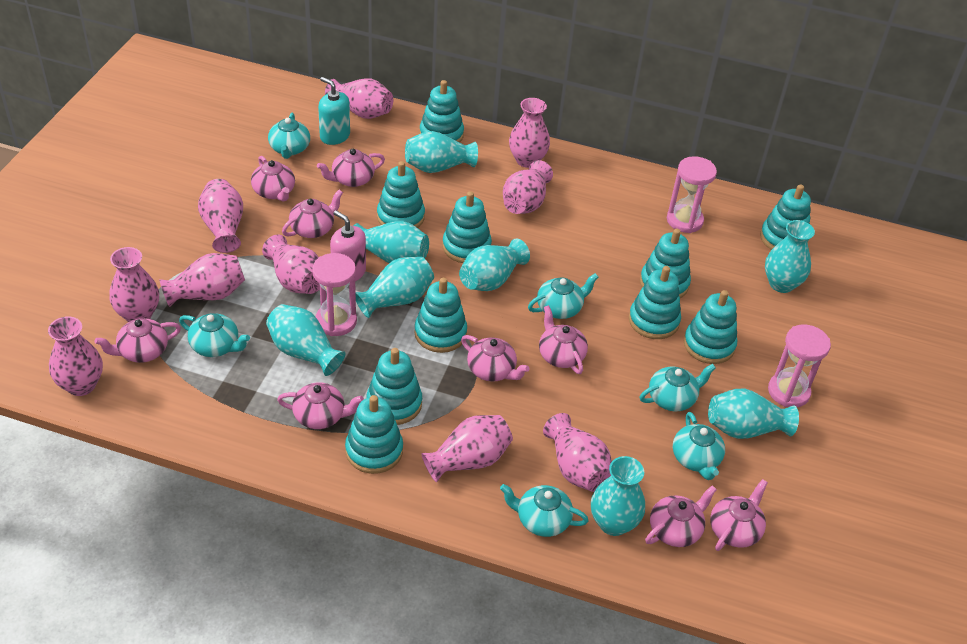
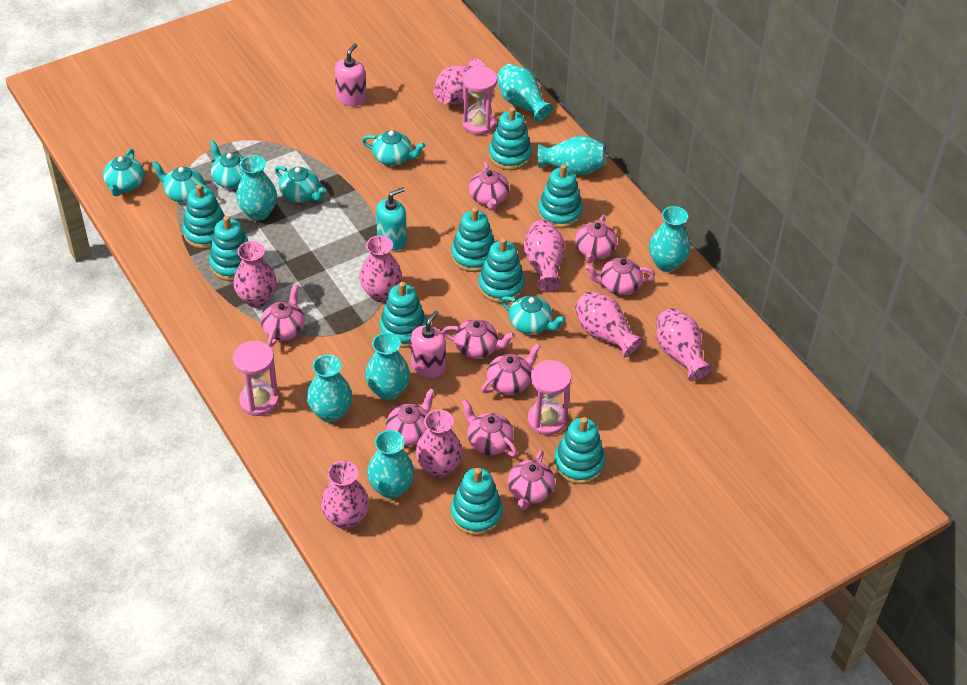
pink soap dispenser: [330,211,366,281] = 1 -> [335,43,366,106] [411,310,446,378] = 2
pink vase: [48,316,103,396] [109,247,159,322] [159,253,245,307] [198,179,243,253] [262,235,320,294] [325,78,393,119] [421,415,513,482] [503,160,553,214] [509,98,550,168] [543,413,612,492] = 10 -> [234,241,277,308] [321,461,369,529] [359,235,402,302] [415,409,462,478] [434,58,486,104] [523,220,565,291] [575,291,643,357] [656,308,713,381] = 8
turquoise stacking toy: [345,395,403,474] [367,348,422,425] [377,161,425,228] [414,278,467,353] [420,80,464,143] [442,191,492,263] [629,266,681,339] [640,229,691,298] [684,290,737,364] [760,184,811,250] = 10 -> [183,184,225,249] [209,216,248,281] [379,282,427,348] [450,468,503,536] [451,207,495,272] [478,238,525,303] [489,107,532,170] [538,164,583,228] [554,417,605,484] = 9
turquoise vase: [266,304,345,376] [354,221,429,263] [356,257,434,318] [405,131,478,173] [459,239,530,291] [591,456,645,536] [708,389,799,439] [765,220,815,293] = 8 -> [236,155,277,221] [307,355,352,423] [365,332,410,400] [367,430,414,499] [497,64,553,122] [537,136,605,175] [649,206,691,272] = 7

